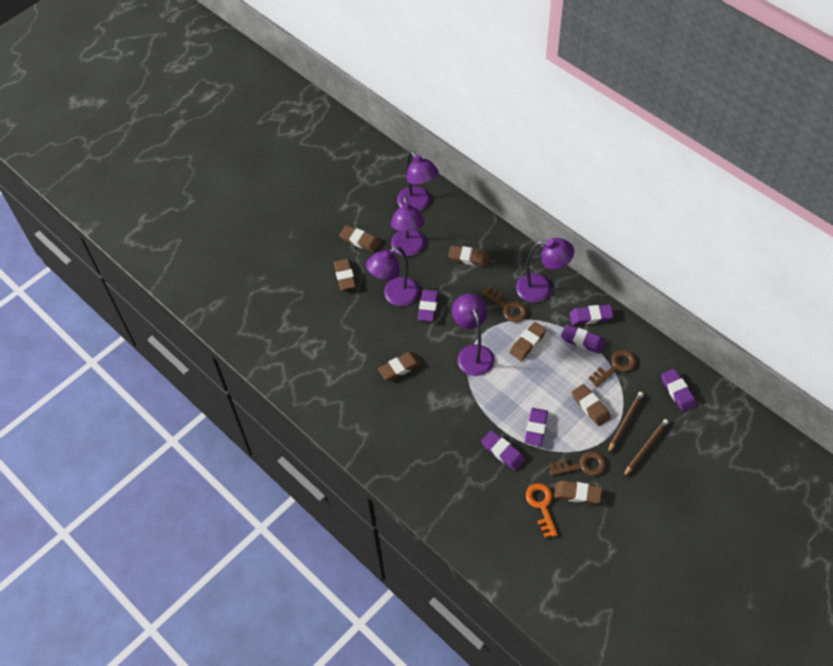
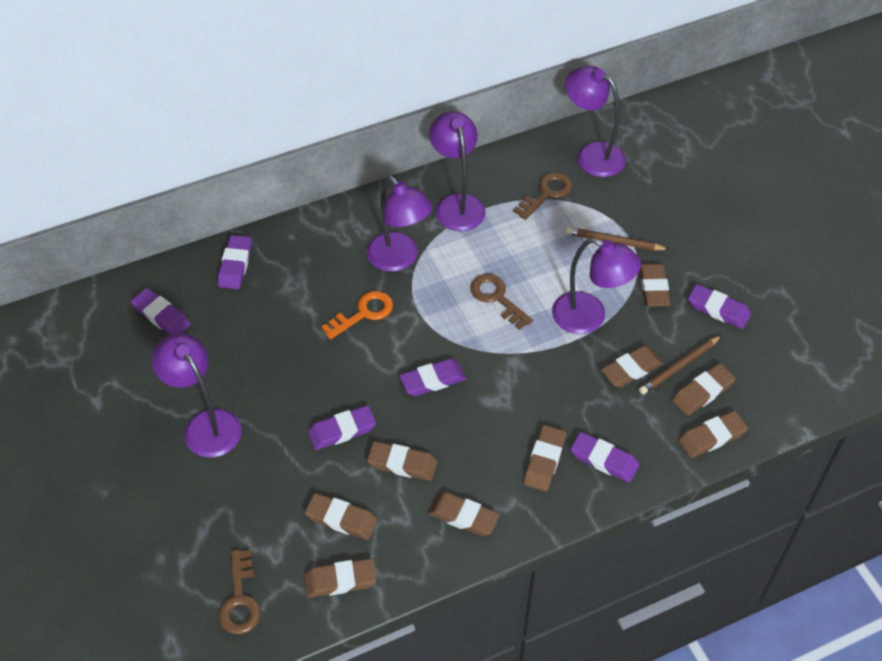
brown eraser: [334,259,356,290] [339,225,380,252] [378,352,422,381] [448,245,490,267] [510,322,547,361] [554,481,602,505] [572,384,611,426] = 7 -> [304,558,377,598] [305,493,378,540] [367,441,437,481] [428,492,500,536] [524,425,566,491] [601,346,663,388] [640,263,670,306] [672,363,736,416] [678,411,748,458] = 9

